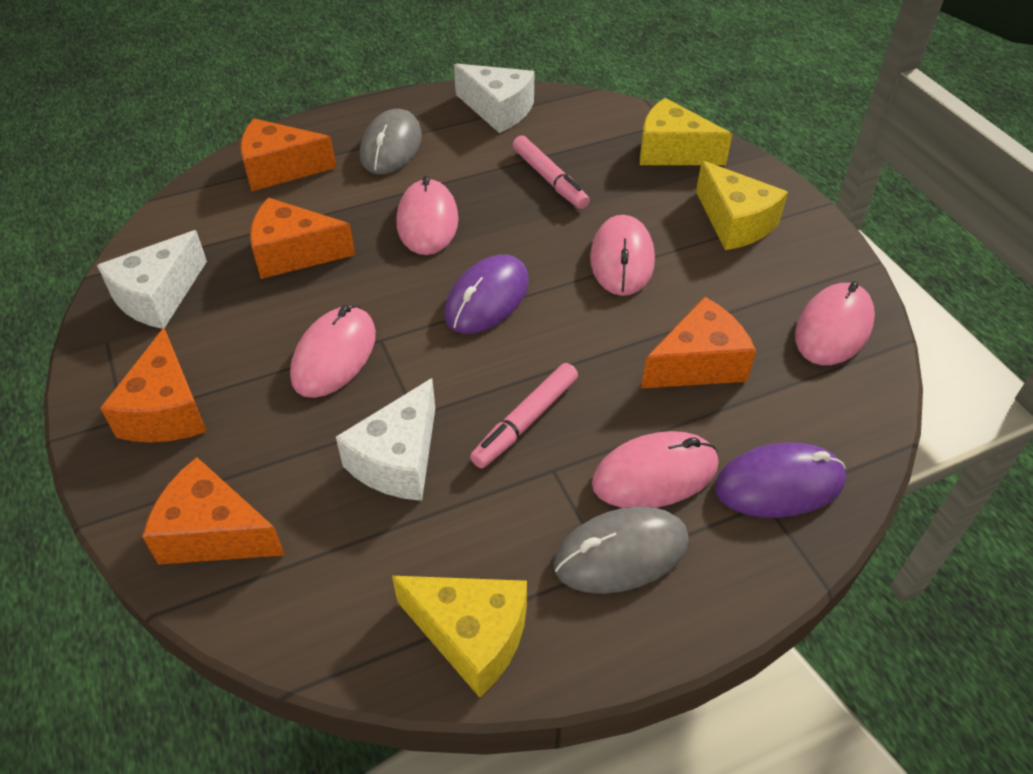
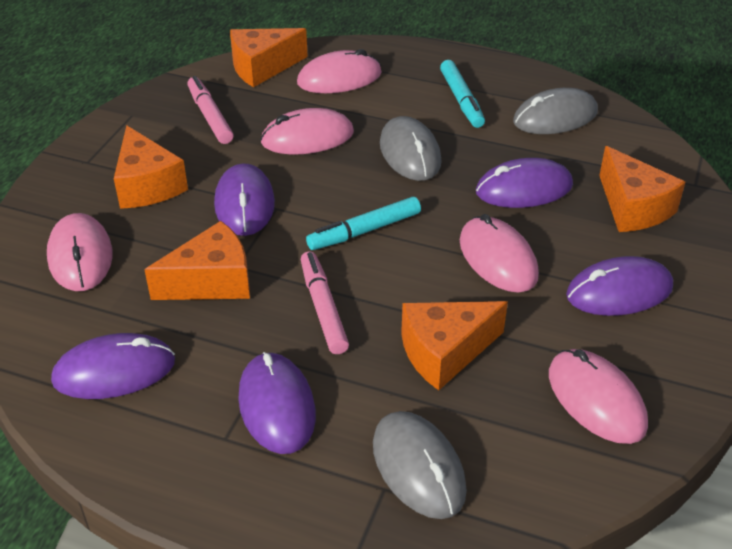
grey mouse: [360,109,422,174] [554,506,689,594] = 2 -> [373,411,467,519] [380,116,442,181] [513,88,598,134] = 3
purple mouse: [444,255,529,334] [715,442,846,518] = 2 -> [51,333,175,399] [214,163,275,236] [238,352,316,454] [476,158,573,208] [566,256,673,316] = 5
turquoise marker: none = 0 -> [306,197,421,250] [440,60,485,128] = 2
white cheese: [97,230,207,329] [336,378,435,501] [454,63,535,133] = 3 -> none = 0
yellow cheese: [392,576,527,698] [640,98,732,165] [696,161,788,250] = 3 -> none = 0

